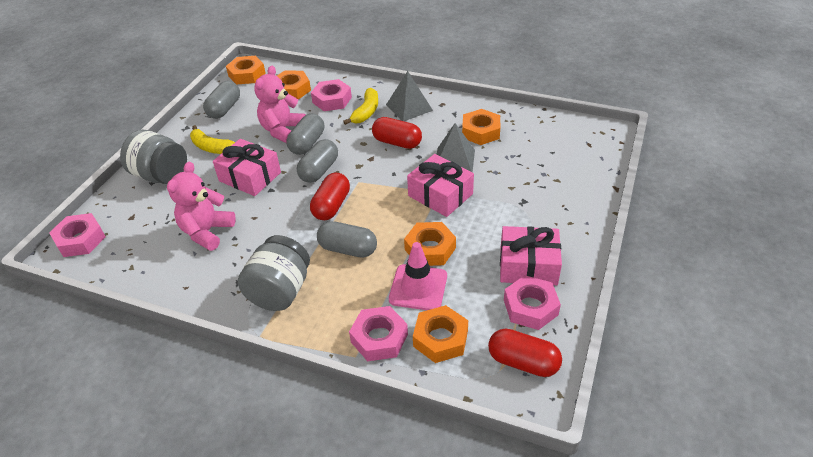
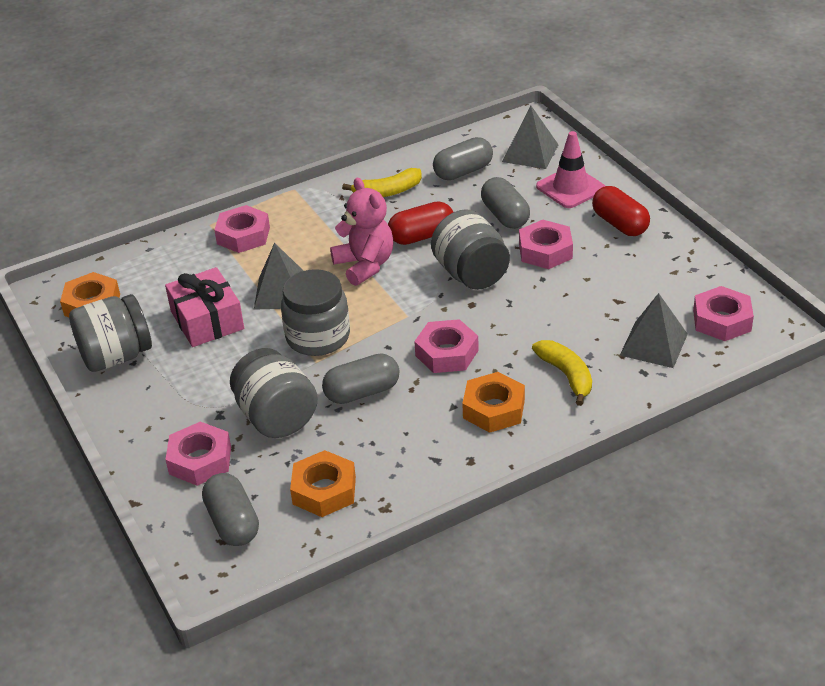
grey jar: [120,130,187,184] [238,235,310,311] = 2 -> [69,294,152,372] [230,348,318,438] [281,269,350,356] [431,209,510,290] = 4
grey pyramid: [386,71,433,121] [436,123,475,172] = 2 -> [254,243,304,310] [502,106,558,169] [620,293,688,368] = 3
orange nut: [226,56,266,85] [277,70,311,100] [404,222,456,266] [413,305,468,363] [462,109,500,145] = 5 -> [60,272,120,317] [290,450,356,517] [462,372,525,433] = 3
pink gift: [213,139,281,196] [407,154,474,217] [500,226,562,285] = 3 -> [165,267,244,347] = 1
pink nut: [49,213,106,257] [311,79,352,111] [349,306,408,361] [504,275,561,330] = 4 -> [165,422,231,486] [214,205,270,253] [414,319,479,373] [519,220,573,269] [693,286,754,341] = 5
pink teddy bear: [167,162,236,251] [254,66,306,143] = 2 -> [330,178,394,286] = 1
red capsule: [310,173,350,220] [372,117,422,149] [488,328,562,377] = 3 -> [388,201,453,245] [592,186,650,236] = 2

